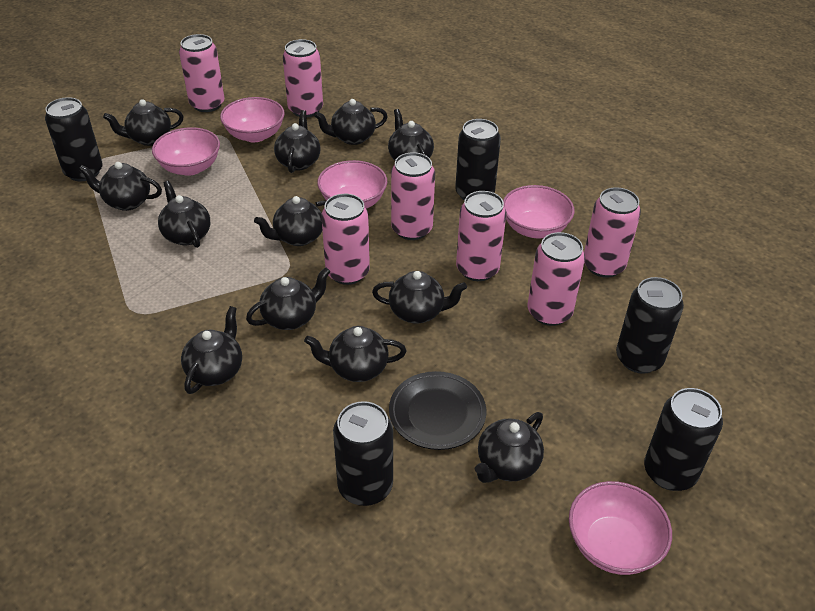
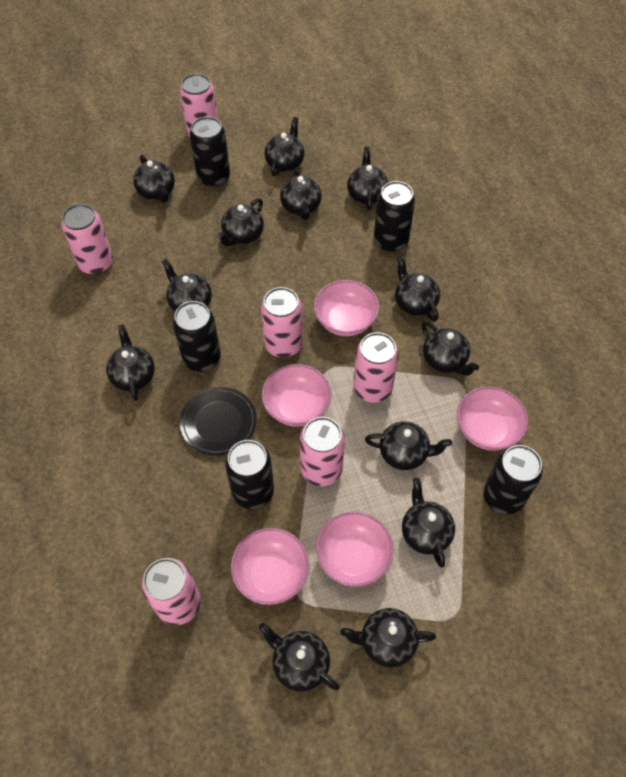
black teapot: [78,162,162,211] [103,99,184,146] [158,181,210,248] [181,306,242,394] [246,267,330,330] [254,196,326,246] [274,110,321,173] [304,326,406,382] [314,99,388,145] [372,271,467,323] [388,109,434,160] [475,412,544,483] = 12 -> [106,324,155,401] [133,155,175,202] [162,259,212,312] [217,198,264,246] [259,623,340,692] [264,117,304,176] [280,168,322,220] [340,608,436,667] [347,147,388,211] [365,421,452,470] [395,255,440,321] [402,478,455,567] [422,321,479,376] = 13
pink can: [179,34,224,112] [283,39,323,118] [321,194,370,285] [391,152,435,240] [456,191,507,281] [528,232,585,326] [584,187,641,278] = 7 -> [62,204,113,275] [141,558,201,625] [180,73,218,138] [261,287,303,358] [300,417,345,487] [353,332,399,403] = 6

